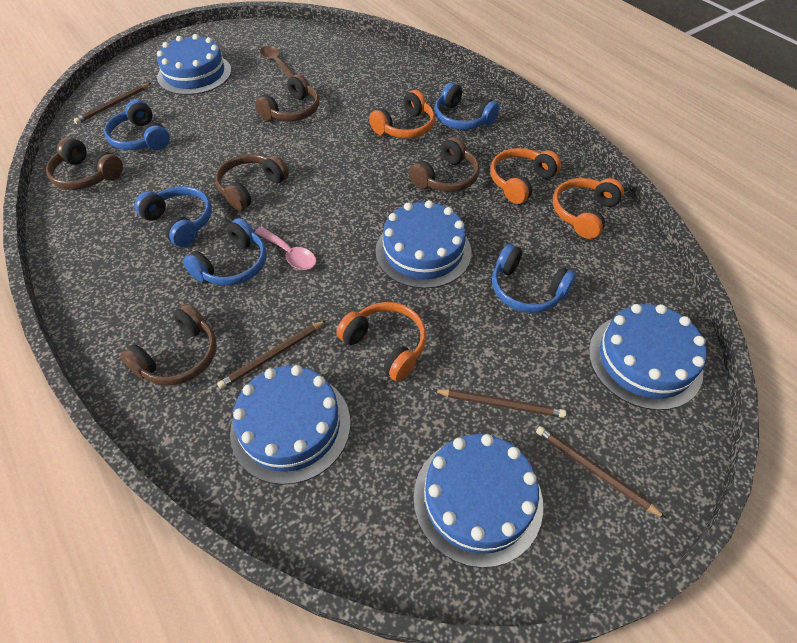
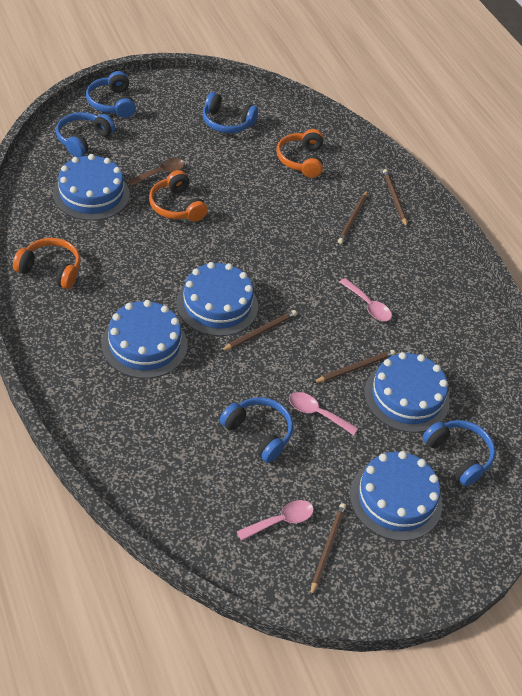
brown headphones: [46,137,123,190] [120,303,217,385] [215,154,289,211] [255,74,320,121] [409,137,479,192] = 5 -> none = 0
brown pencil: [74,83,151,124] [217,320,327,389] [433,389,566,418] [536,426,666,518] = 4 -> [220,310,297,352] [310,503,346,596] [313,350,395,383] [338,190,368,244] [383,169,407,227] = 5
orange headphones: [336,302,426,382] [369,90,435,139] [490,148,561,204] [553,178,624,239] = 4 -> [13,238,81,289] [149,170,208,222] [276,129,323,178] = 3
pink spoon: [255,227,316,270] = 1 -> [237,500,314,541] [289,392,358,435] [340,278,392,321] = 3

